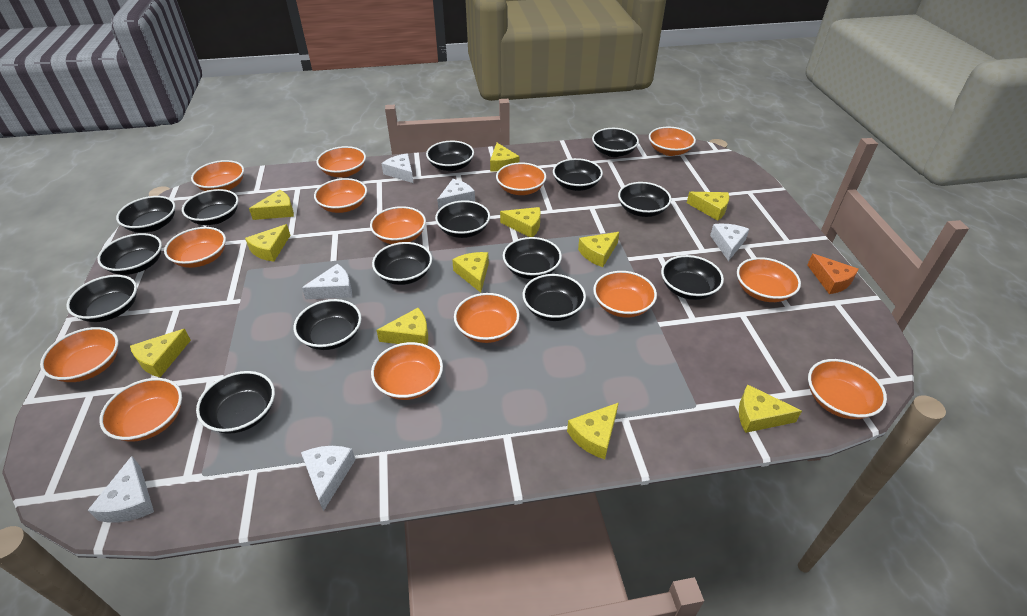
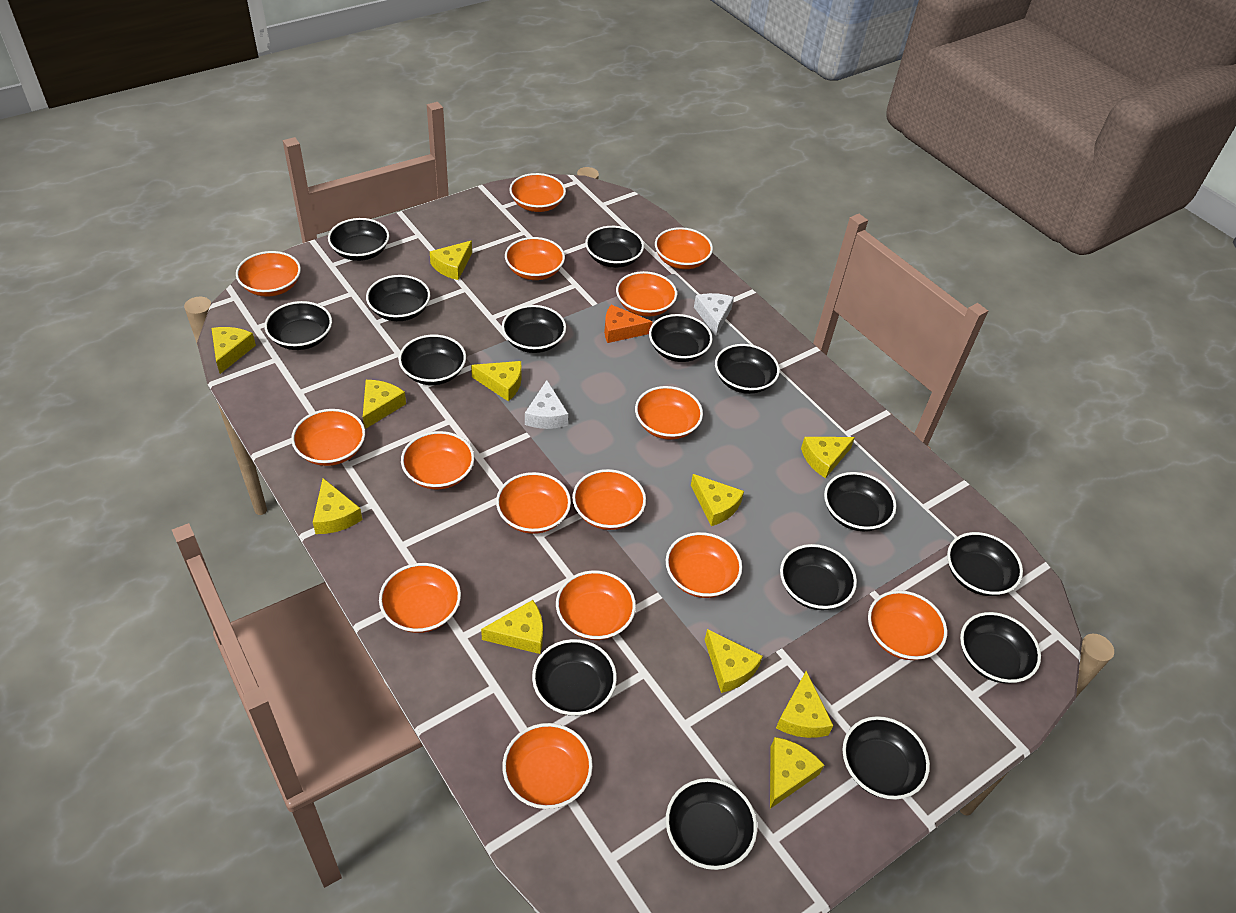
orange bowl: [40,327,119,382] [99,378,182,442] [164,227,226,268] [191,160,244,191] [314,178,367,213] [317,146,366,178] [370,206,426,244] [371,342,443,400] [454,293,519,343] [496,162,546,195] [593,271,657,318] [649,127,696,156] [737,257,801,302] [808,359,887,419] = 14 -> [236,251,301,297] [291,409,365,466] [379,563,461,633] [401,431,474,489] [496,472,571,534] [502,723,593,809] [505,237,565,280] [509,173,566,212] [556,570,636,640] [572,469,646,530] [616,271,677,317] [635,386,703,440] [655,227,713,269] [666,532,742,598] [868,590,947,660] = 15
white cheese: [88,456,154,523] [301,446,356,511] [302,264,352,299] [382,153,413,183] [437,179,475,210] [710,224,749,261] = 6 -> [525,380,568,429] [694,293,734,336] = 2

